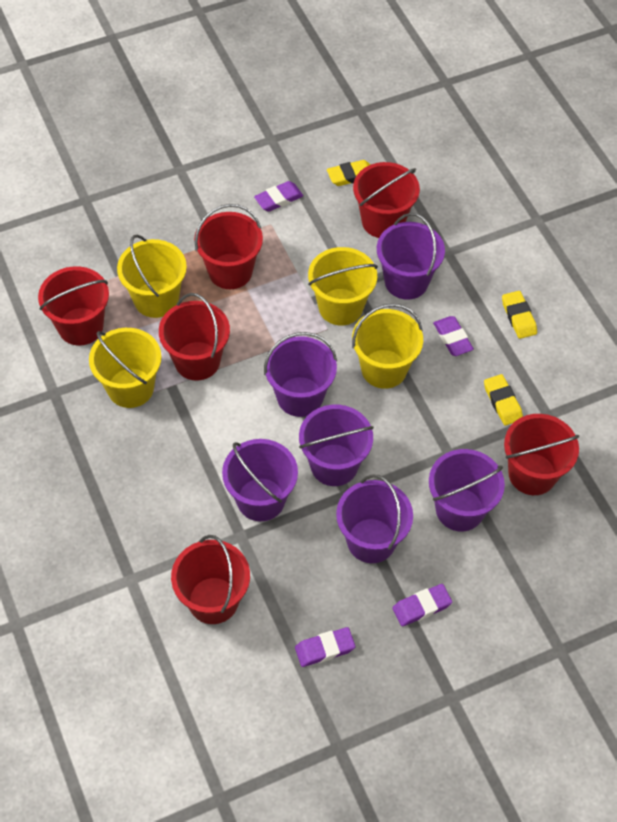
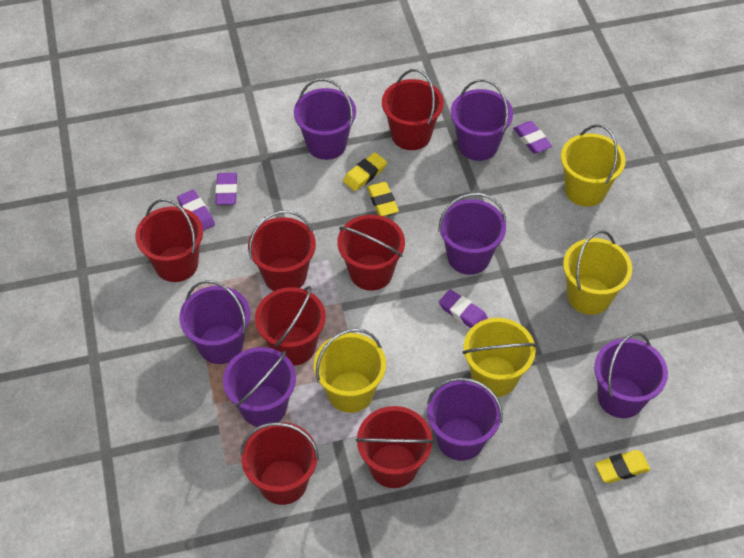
purple bucket: [222,439,298,521] [264,332,337,417] [299,405,374,486] [336,475,413,563] [377,213,445,300] [429,449,505,531] = 6 -> [179,280,250,364] [223,347,296,427] [294,79,356,160] [427,378,503,461] [438,193,506,275] [451,79,513,161] [594,332,668,418] = 7
red bucket: [38,266,109,346] [159,293,230,381] [171,535,250,624] [194,204,263,289] [353,162,420,238] [504,414,579,495] = 6 -> [135,199,203,282] [240,422,319,505] [248,210,316,291] [255,286,326,366] [338,215,405,291] [355,406,434,488] [382,69,444,150] = 7

